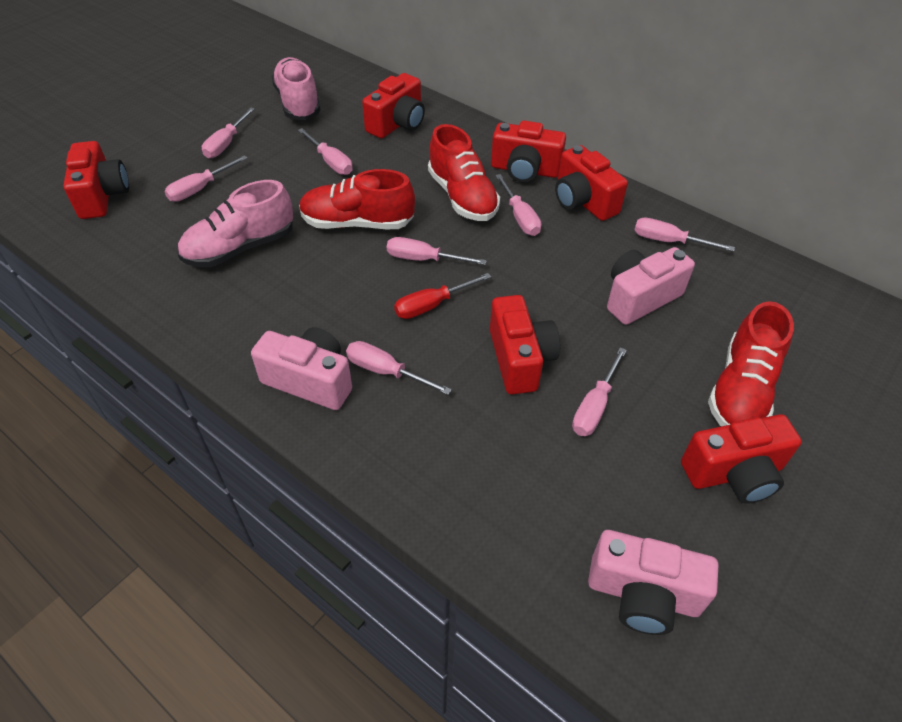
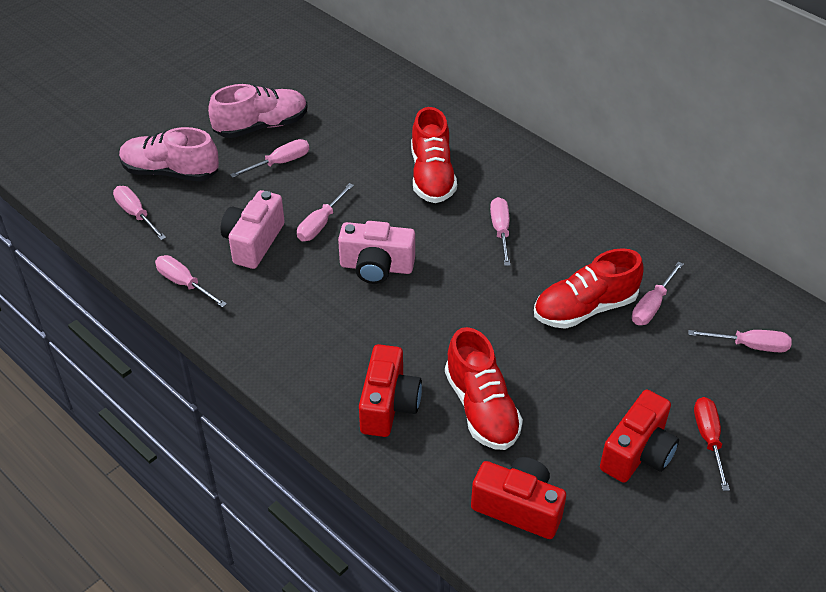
pink camera: [251,328,352,410] [588,530,718,635] [607,247,695,325] = 3 -> [221,190,285,269] [338,221,415,284] = 2
pink screwdriver: [164,155,248,202] [202,107,255,158] [298,128,353,175] [346,341,452,395] [387,237,487,265] [495,174,541,236] [572,347,627,436] [634,218,735,252] = 8 -> [113,186,166,240] [155,255,227,308] [230,139,309,178] [297,183,354,241] [490,197,510,266] [632,261,684,325] [688,330,792,353] = 7
red camera: [63,141,129,219] [362,73,425,138] [490,295,560,394] [491,120,566,183] [555,145,628,221] [681,414,802,504] = 6 -> [359,344,422,437] [471,457,566,539] [600,390,679,483] = 3

